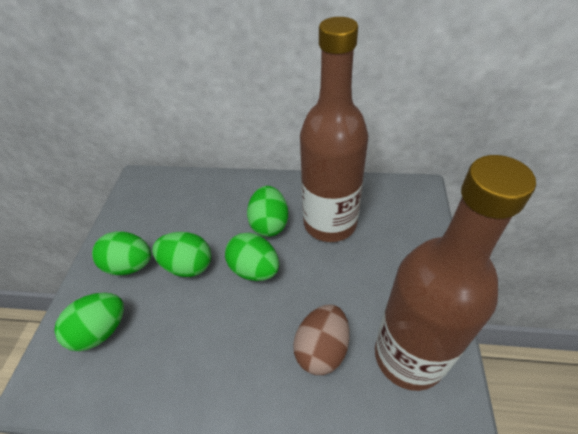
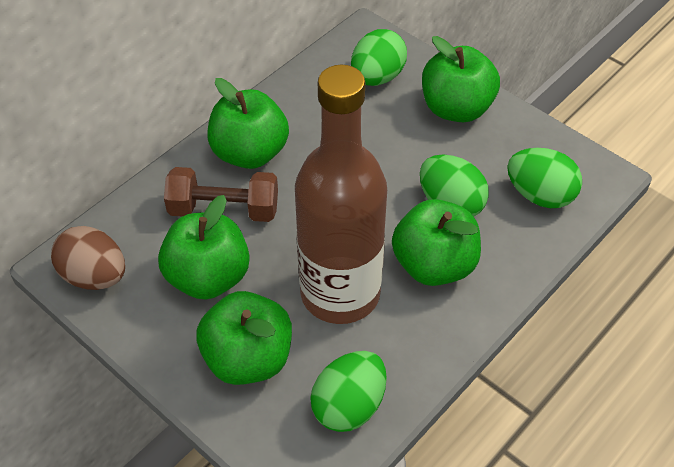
brown bottle: [300,17,368,242] [375,155,536,391] = 2 -> [295,65,387,324] = 1
brown dumbbell: none = 0 -> [164,167,278,222] = 1
green apple: none = 0 -> [158,195,250,300] [196,291,292,385] [208,78,289,169] [392,199,481,286] [422,36,500,122] = 5
green egg: [55,293,124,351] [92,231,151,275] [152,232,211,277] [225,233,279,281] [247,186,288,237] = 5 -> [310,351,387,432] [351,29,407,86] [420,155,489,216] [507,148,582,208] = 4

